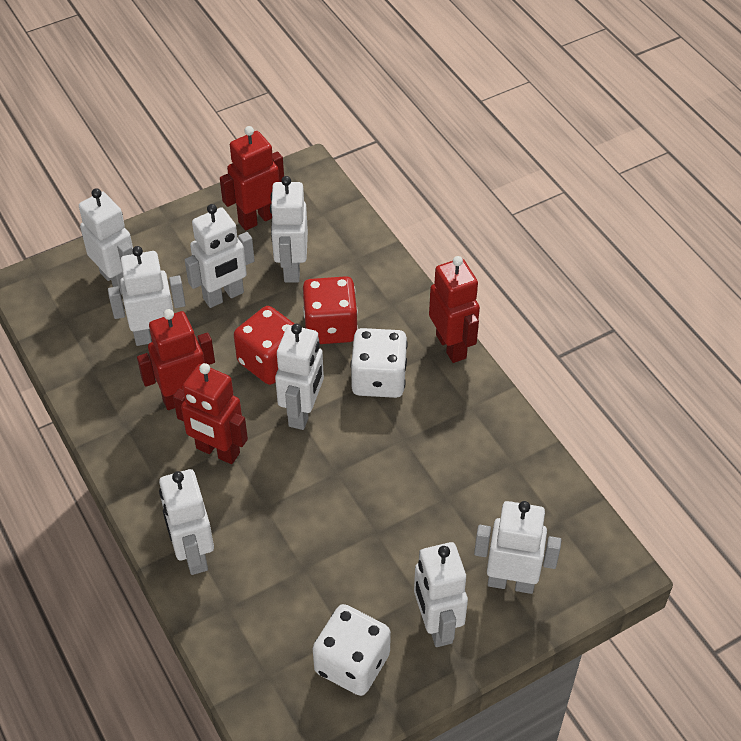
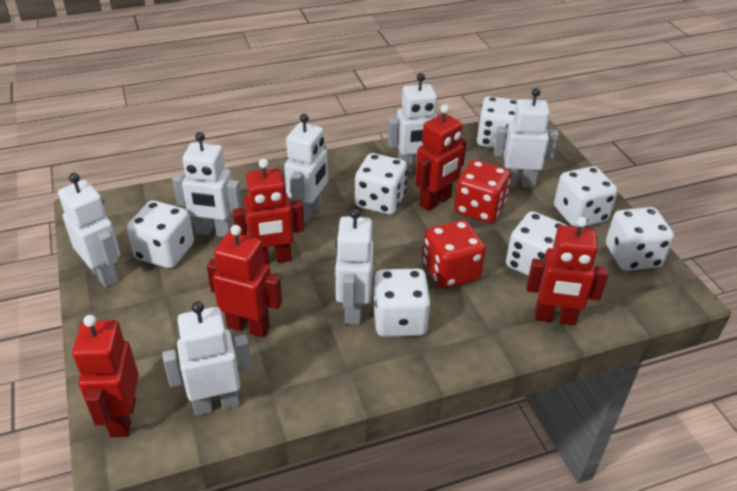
red robot: [137,309,215,410] [173,363,248,464] [220,126,284,231] [429,256,480,363] = 4 -> [72,315,139,437] [207,225,282,337] [233,159,304,264] [415,105,467,211] [527,217,609,325] = 5
white dice: [313,604,391,696] [350,328,408,398] = 2 -> [127,200,194,268] [355,153,408,215] [373,269,431,337] [477,96,517,148] [506,211,568,276] [554,166,618,227] [606,207,674,271] = 7
white robot: [79,188,133,295] [108,246,186,346] [159,469,214,575] [185,204,255,308] [270,176,308,283] [275,324,324,430] [414,542,468,647] [474,501,561,594] = 8 -> [58,173,120,288] [162,301,252,416] [172,132,242,237] [284,114,328,223] [335,208,373,325] [388,73,442,172] [494,88,559,188] = 7

